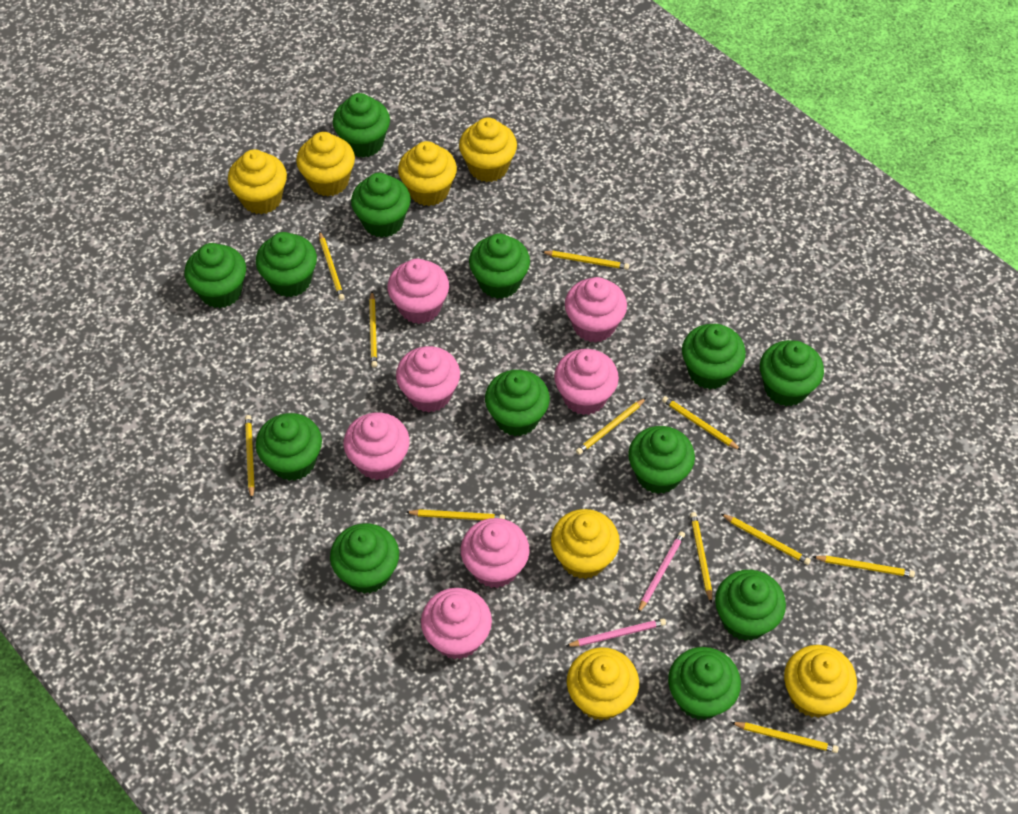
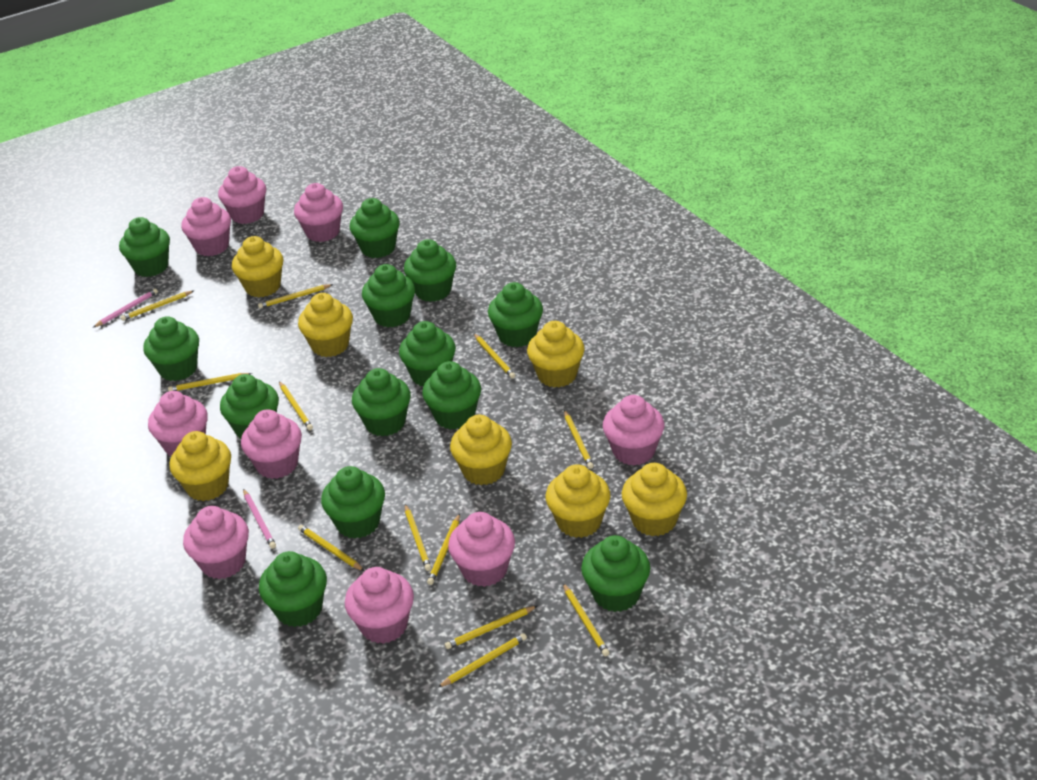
pink cupcake: [343,413,410,480] [387,258,449,324] [396,346,460,413] [421,588,492,659] [461,518,530,588] [554,349,619,415] [565,277,627,343] = 7 -> [148,391,208,456] [181,197,231,256] [183,506,249,579] [218,166,266,224] [241,409,302,479] [294,183,343,242] [345,567,414,644] [448,512,515,587] [603,395,664,466] = 9
yellow pencil: [245,415,255,499] [319,231,345,300] [369,292,377,368] [406,509,505,520] [541,251,629,270] [576,398,646,455] [662,396,741,450] [690,512,712,604] [721,514,811,565] [731,722,839,753] [813,556,915,577] = 11 -> [121,291,194,321] [168,373,252,391] [258,284,333,308] [279,381,313,430] [298,525,364,571] [405,504,431,571] [427,514,460,585] [438,633,527,687] [445,606,537,649] [474,333,515,379] [563,583,609,656] [564,410,594,469] = 12

